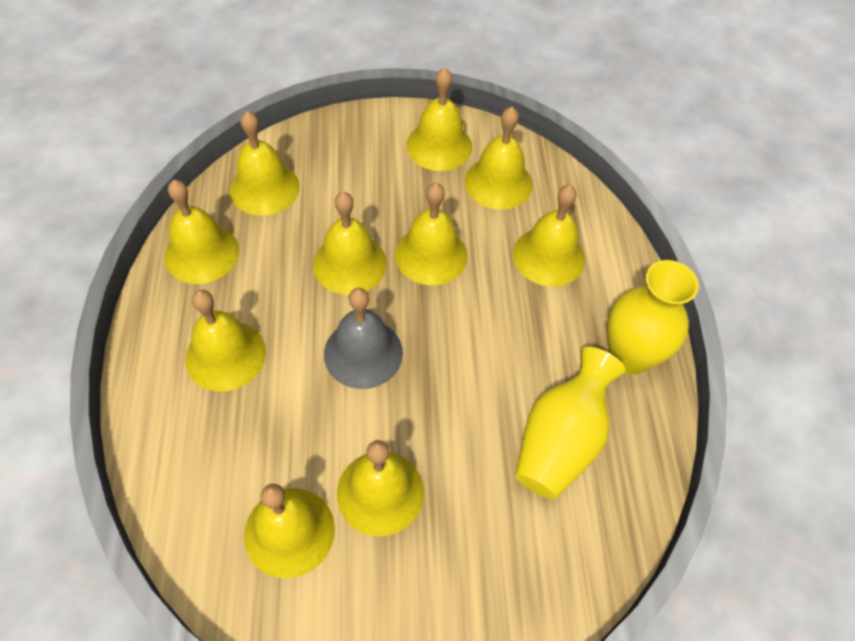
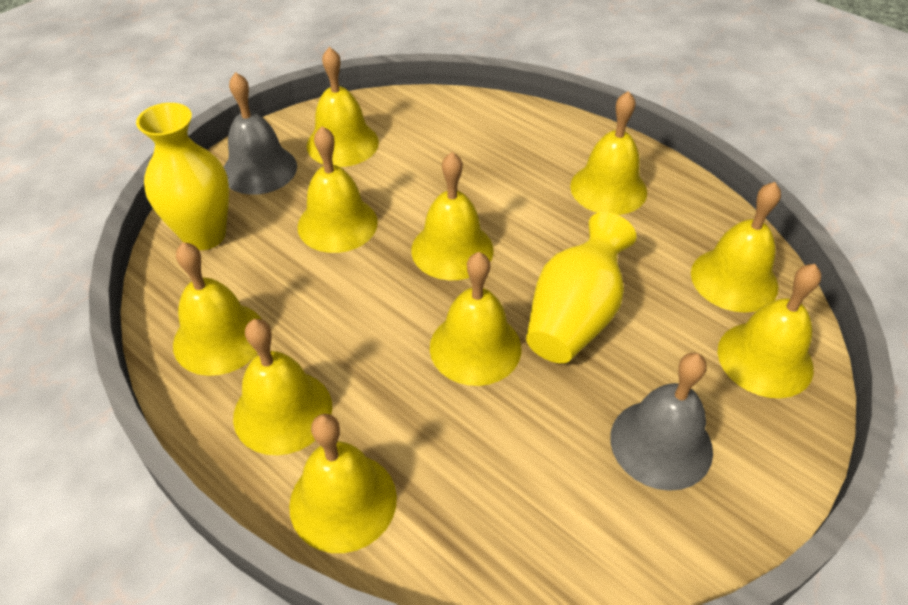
grey bell: [324,288,403,389] = 1 -> [223,72,297,195] [610,353,713,491] = 2

